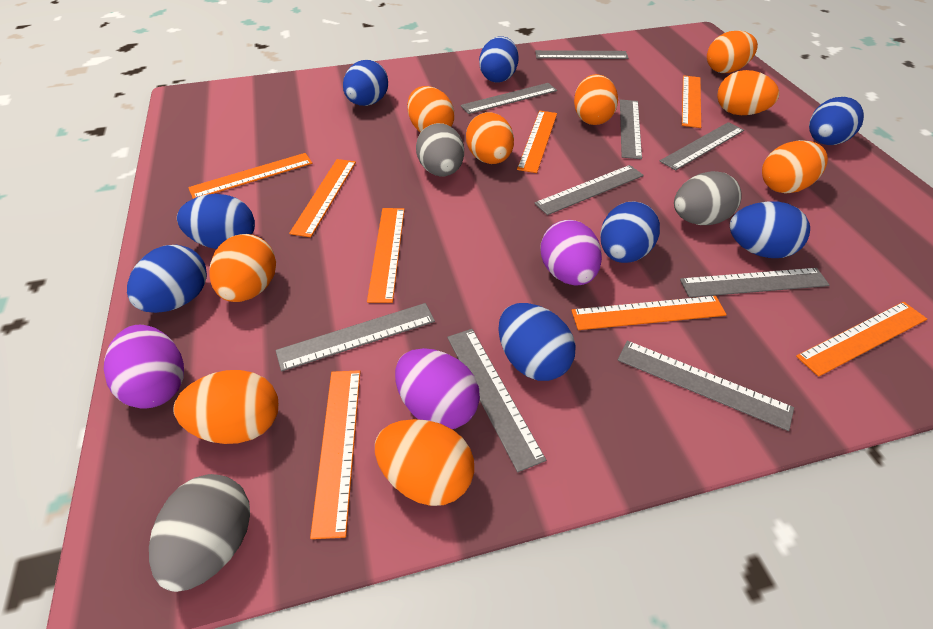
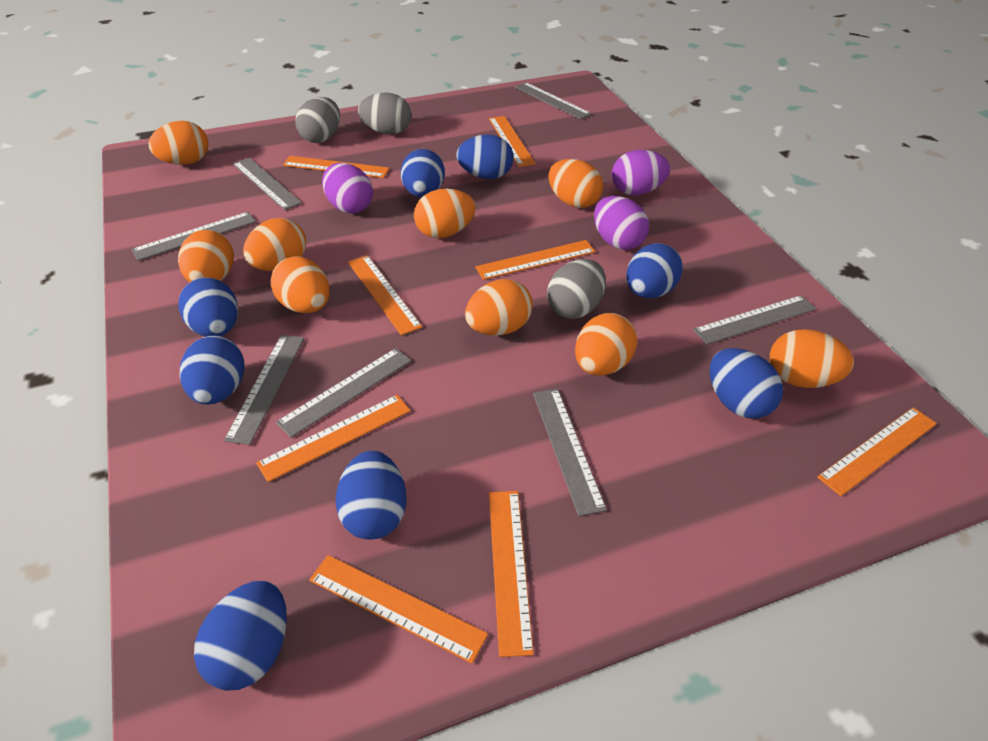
grey ruler: [275,303,435,372] [447,329,546,472] [460,83,557,114] [534,165,644,215] [535,50,628,59] [618,341,794,431] [620,100,642,159] [660,122,744,171] [680,268,829,298] = 9 -> [131,212,256,261] [224,335,304,445] [233,158,302,210] [276,348,411,438] [515,82,592,119] [533,389,607,516] [693,295,816,344] = 7

